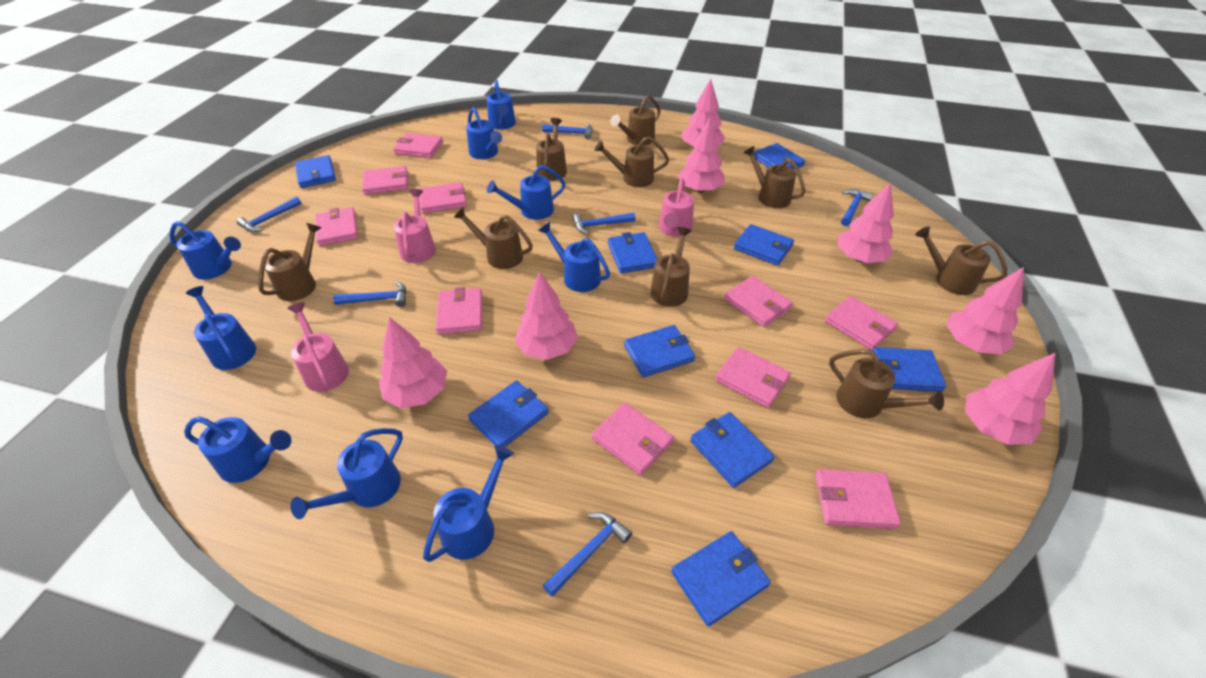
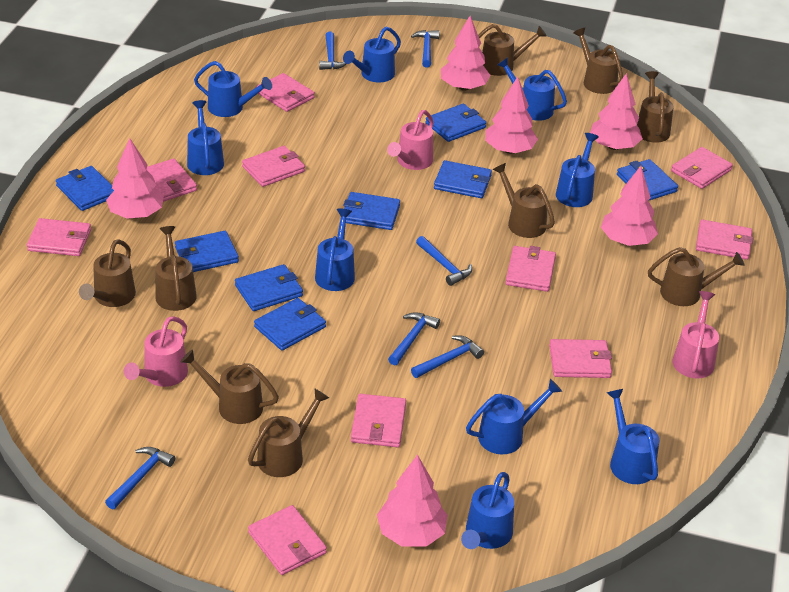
blue wallet: [295,155,336,188] [468,381,549,447] [608,232,658,273] [624,325,695,377] [671,531,771,626] [690,412,774,488] [734,224,794,266] [753,143,806,170] [873,347,946,392] = 9 -> [56,166,114,211] [175,231,239,272] [235,264,303,311] [254,298,326,351] [343,192,400,230] [426,103,486,142] [434,160,492,198] [617,159,678,201] = 8
pink tree: [379,317,447,408] [515,272,578,360] [678,118,725,193] [682,79,725,146] [837,182,894,263] [946,267,1024,354] [965,353,1055,445] = 7 -> [106,138,164,219] [377,455,448,547] [441,16,491,91] [485,77,538,154] [590,73,643,150] [601,166,658,246] = 6

